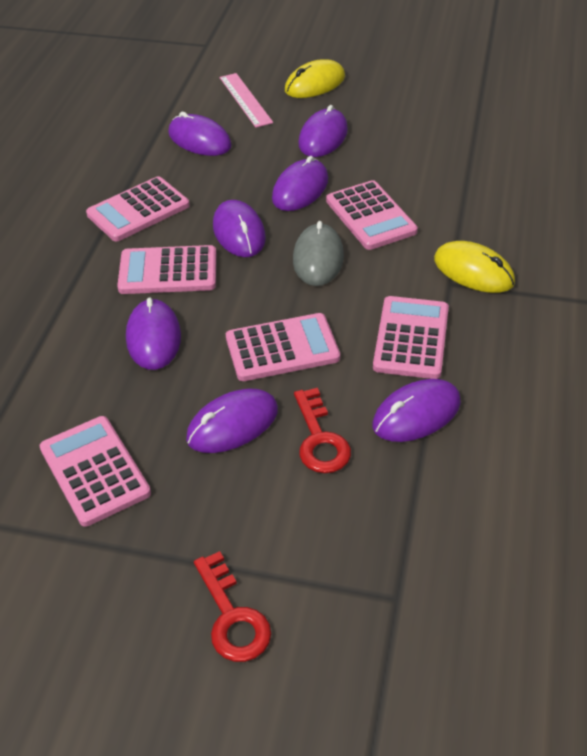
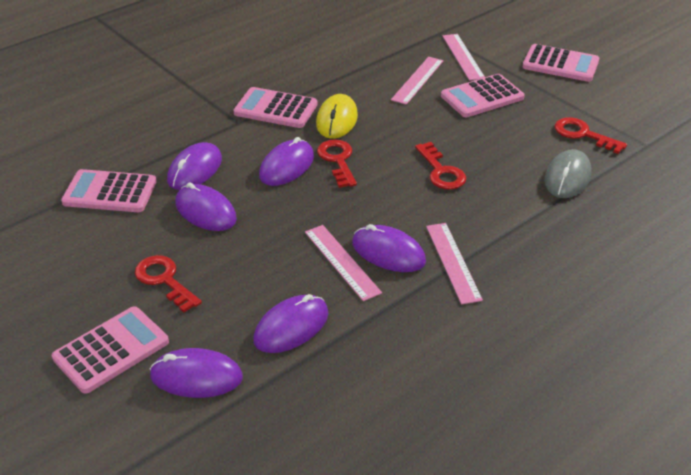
pink calculator: [40,416,151,527] [86,176,189,241] [117,245,216,294] [226,313,340,381] [326,180,418,250] [373,296,449,379] = 6 -> [52,306,169,394] [61,169,157,212] [234,87,317,128] [441,74,525,117] [522,44,599,82] = 5
pink ruler: [220,73,273,128] = 1 -> [305,225,382,301] [391,57,443,105] [426,223,483,304] [443,34,485,81] = 4
purple mouse: [126,297,181,370] [168,112,232,156] [186,389,278,453] [213,200,266,257] [272,156,328,211] [298,105,348,157] [372,379,461,442] = 7 -> [149,348,243,398] [167,142,222,190] [175,182,237,231] [253,294,329,353] [259,137,314,186] [352,224,426,272] = 6
red key: [194,551,271,662] [294,388,351,473] = 2 -> [135,255,202,313] [317,139,357,188] [415,142,466,190] [555,117,627,154] = 4
yellow mouse: [285,59,345,98] [434,241,515,293] = 2 -> [316,94,358,139] = 1

